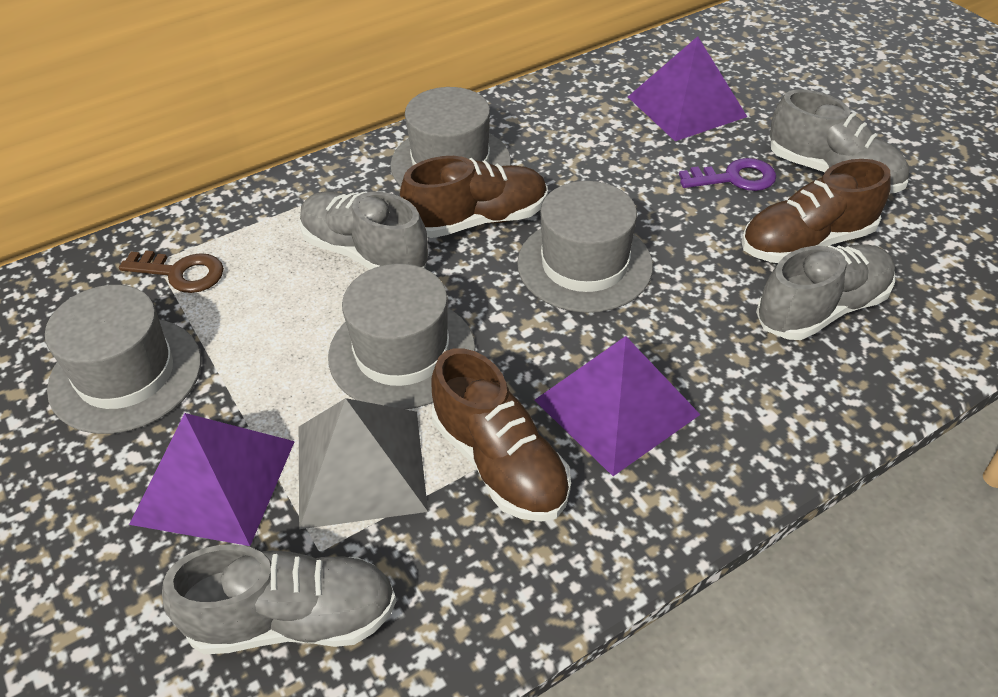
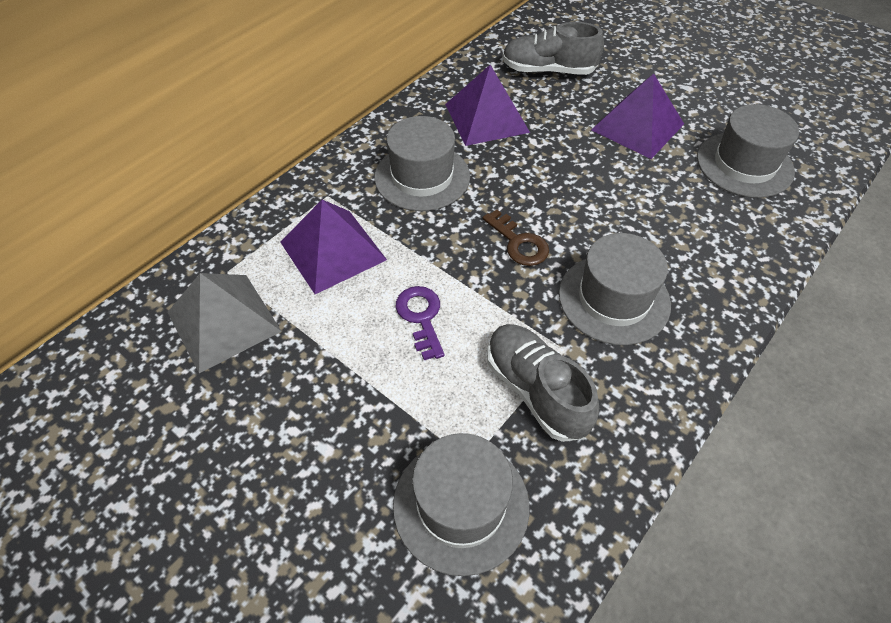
brown shoe: [400,156,548,238] [431,348,571,522] [741,159,891,263] = 3 -> none = 0
grey shoe: [162,544,396,654] [299,192,428,270] [756,244,895,340] [770,90,909,193] = 4 -> [487,324,599,442] [502,22,604,75] = 2

